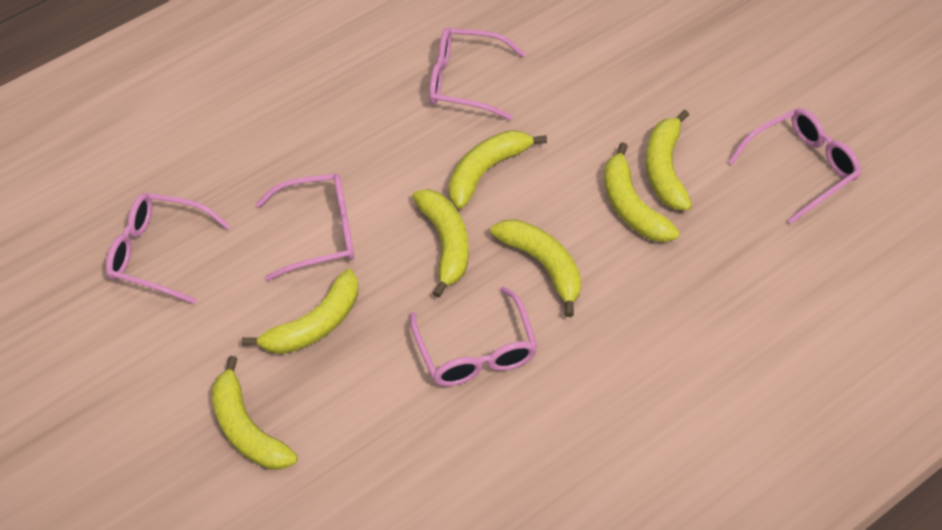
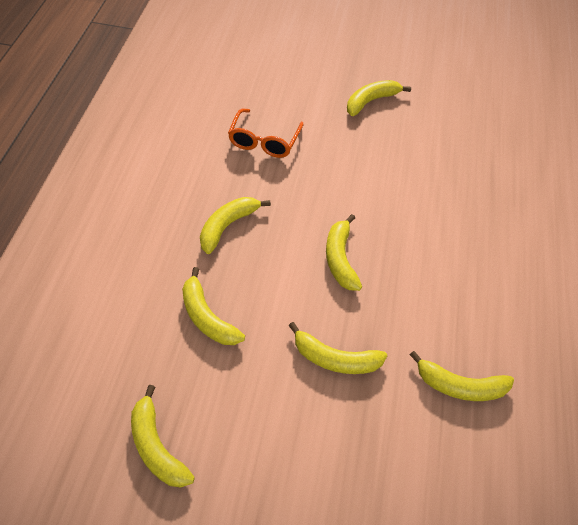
orange glasses: none = 0 -> [228,108,304,158] = 1
pink glasses: [106,193,231,304] [256,173,354,281] [410,286,538,386] [429,28,526,120] [728,108,861,224] = 5 -> none = 0

